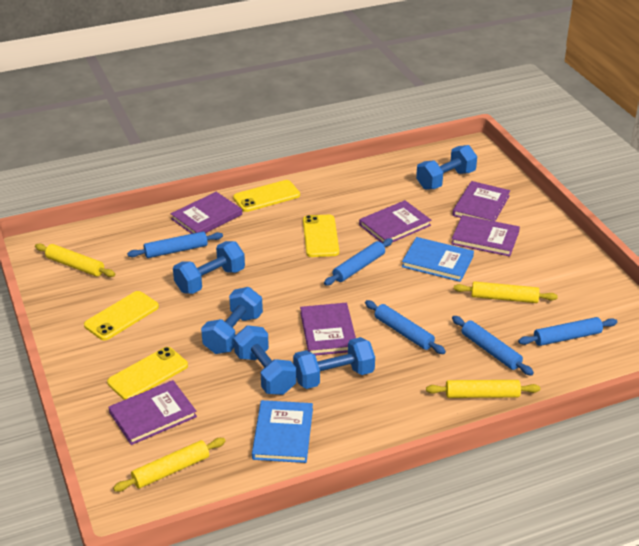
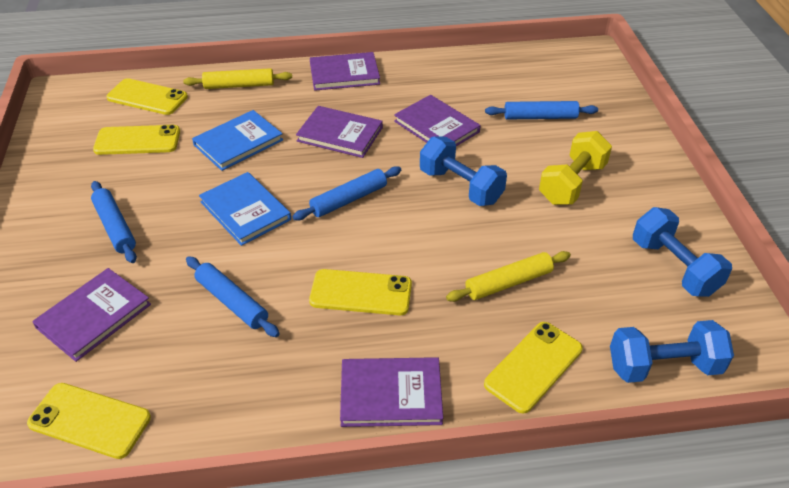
blue dumbbell: [173,241,245,294] [201,287,263,354] [234,326,296,395] [293,337,375,389] [416,145,477,190] = 5 -> [420,136,507,206] [610,320,734,383] [633,207,732,297] = 3
blue rolling pin: [127,231,223,258] [324,238,393,286] [365,300,446,354] [452,316,534,376] [518,317,617,346] = 5 -> [91,181,137,263] [186,256,279,337] [292,166,401,220] [485,101,598,119] = 4
purple book: [108,380,197,445] [171,192,242,234] [300,303,356,356] [359,200,431,243] [451,215,520,257] [452,181,510,221] = 6 -> [32,268,151,362] [296,106,383,158] [310,52,380,91] [340,357,443,427] [394,95,481,146] = 5
yellow dumbbell: none = 0 -> [539,131,612,205] = 1
yellow phone: [84,291,159,341] [107,347,188,400] [233,180,300,212] [303,215,339,257] = 4 -> [27,383,151,459] [93,125,180,155] [106,78,188,115] [309,269,412,315] [484,322,583,414] = 5
yellow rolling pin: [35,243,115,277] [113,438,226,492] [426,380,540,398] [454,281,558,303] = 4 -> [183,68,292,89] [446,251,571,302] = 2

